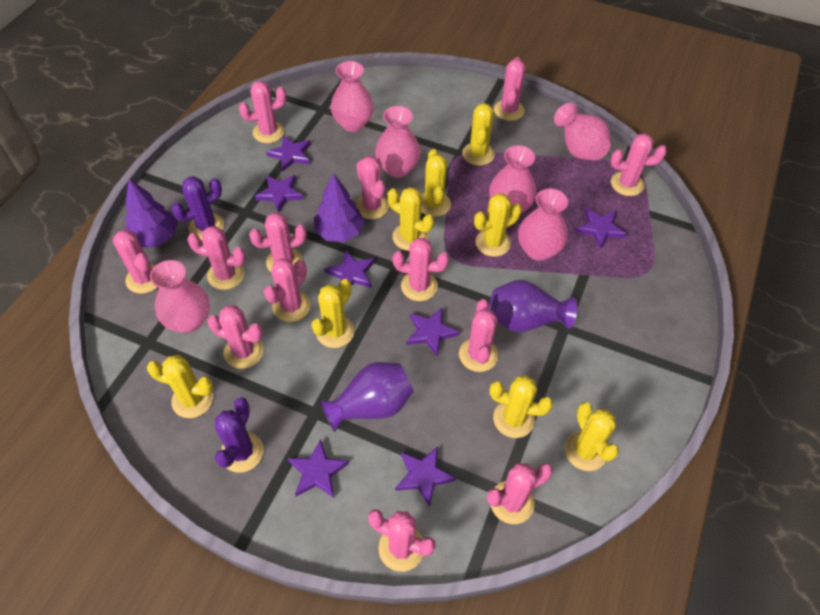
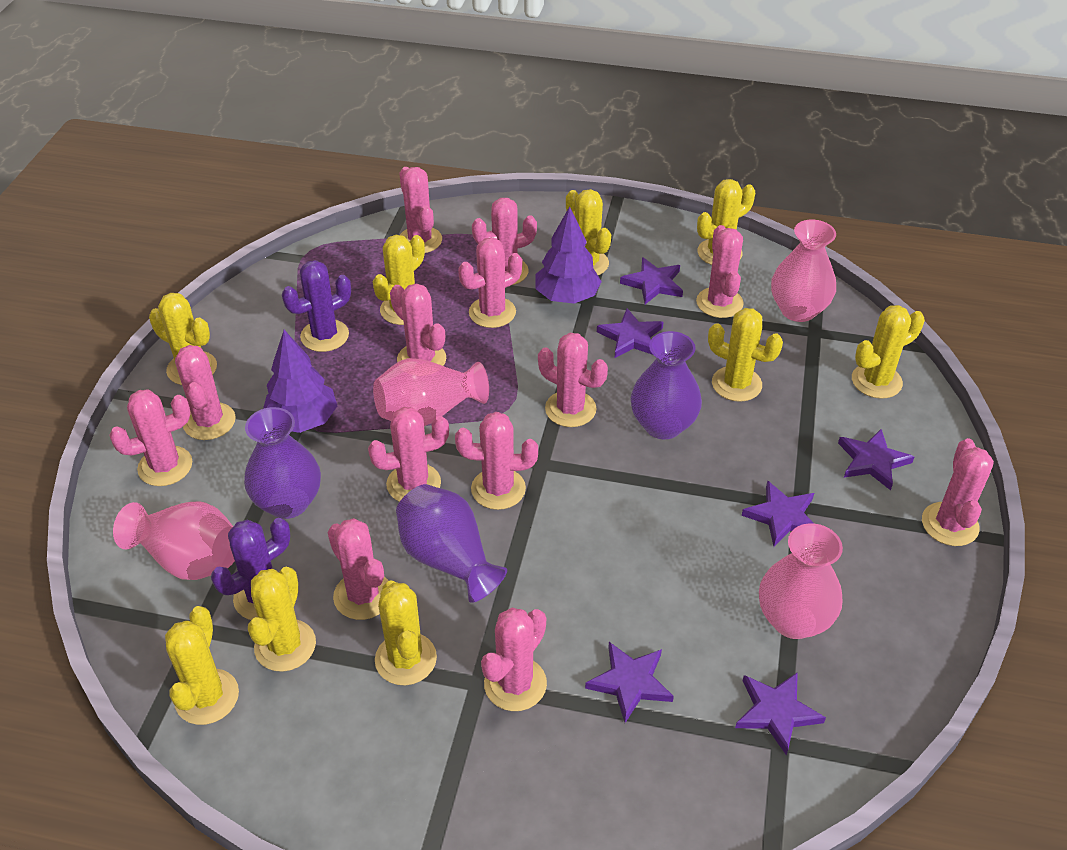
pink vase: [150,260,210,333] [331,61,374,132] [375,106,421,177] [489,145,536,213] [518,188,568,261] [554,103,610,160] = 6 -> [113,501,235,580] [373,358,489,426] [759,523,843,639] [771,220,836,322] = 4
purple star: [255,175,303,213] [266,136,311,171] [288,439,349,498] [324,250,375,288] [395,446,456,507] [406,308,460,357] [576,208,626,249] = 7 -> [585,642,674,723] [597,308,663,358] [620,257,683,304] [735,672,826,755] [742,480,814,547] [838,428,914,490] = 6
purple vase: [320,362,414,432] [489,280,577,332] = 2 -> [244,407,321,519] [396,484,507,603] [630,331,702,439] = 3
yellow cactus: [147,355,213,418] [311,279,355,348] [388,187,434,251] [421,149,451,217] [462,103,495,166] [474,193,522,257] [489,375,553,438] [565,402,619,471] = 8 -> [149,293,217,385] [165,606,239,725] [248,567,316,672] [373,235,425,325] [375,581,437,685] [566,189,611,275] [697,179,755,265] [708,308,783,402] [852,305,925,399] = 9

